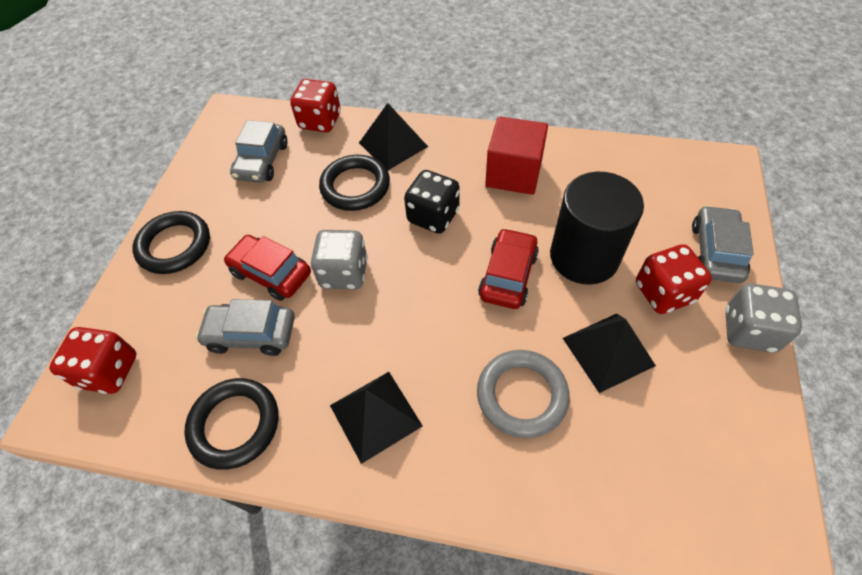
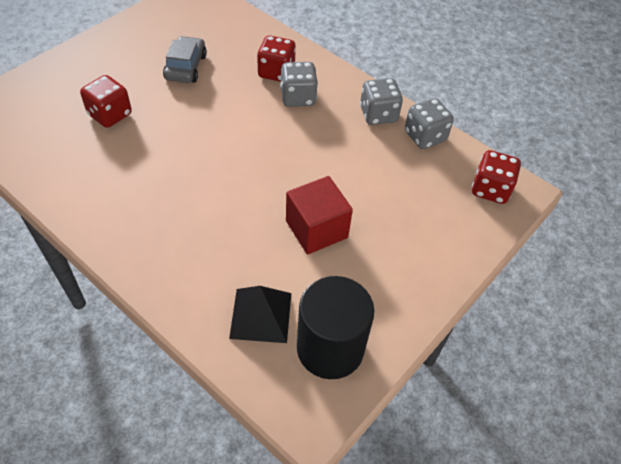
black dice: [404,170,460,234] = 1 -> none = 0
black pyramid: [330,372,423,464] [359,103,428,170] [563,314,656,393] = 3 -> [229,286,291,343] = 1
black ring: [132,211,210,274] [184,378,278,470] [319,155,390,211] = 3 -> none = 0
grey car: [196,299,295,356] [230,120,288,183] [692,205,754,283] = 3 -> [163,36,207,83] = 1
grey dice: [311,230,368,290] [725,283,802,353] = 2 -> [280,62,318,107] [360,78,403,125] [405,98,454,149] = 3
grey ring: [477,350,570,438] = 1 -> none = 0
red car: [224,235,311,301] [478,228,539,309] = 2 -> none = 0

